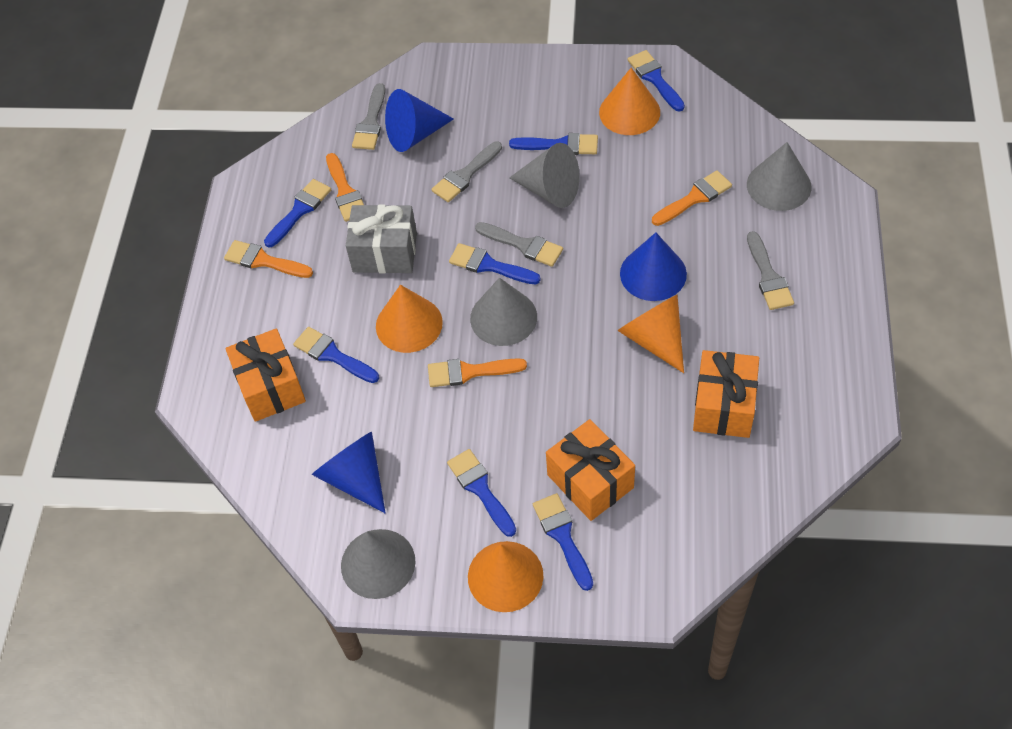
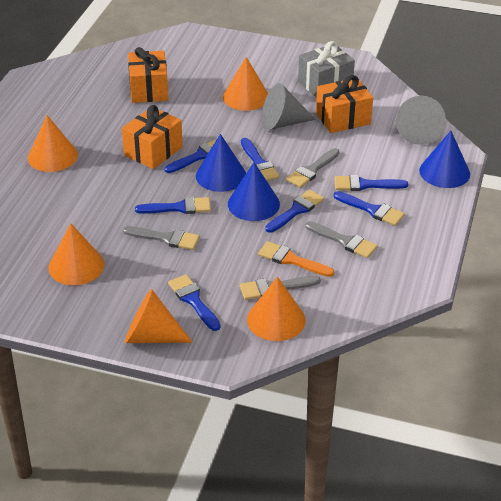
grey cone: [341,529,415,599] [470,278,537,346] [509,143,580,208] [747,142,812,211] = 4 -> [262,83,316,130] [396,96,446,145] = 2
orange brush: [224,240,313,278] [326,153,364,222] [428,358,527,387] [652,170,732,226] = 4 -> [258,241,334,277] = 1
orange cone: [376,285,443,353] [468,541,544,612] [599,68,660,135] [617,295,684,373] = 4 -> [28,115,78,172] [48,223,104,285] [125,289,193,343] [223,57,268,111] [247,277,306,341] = 5

